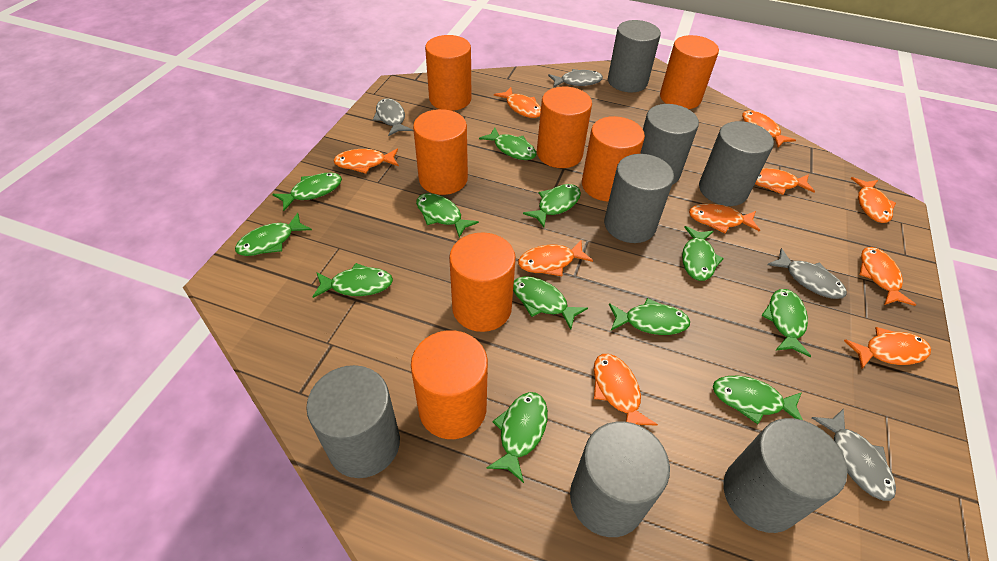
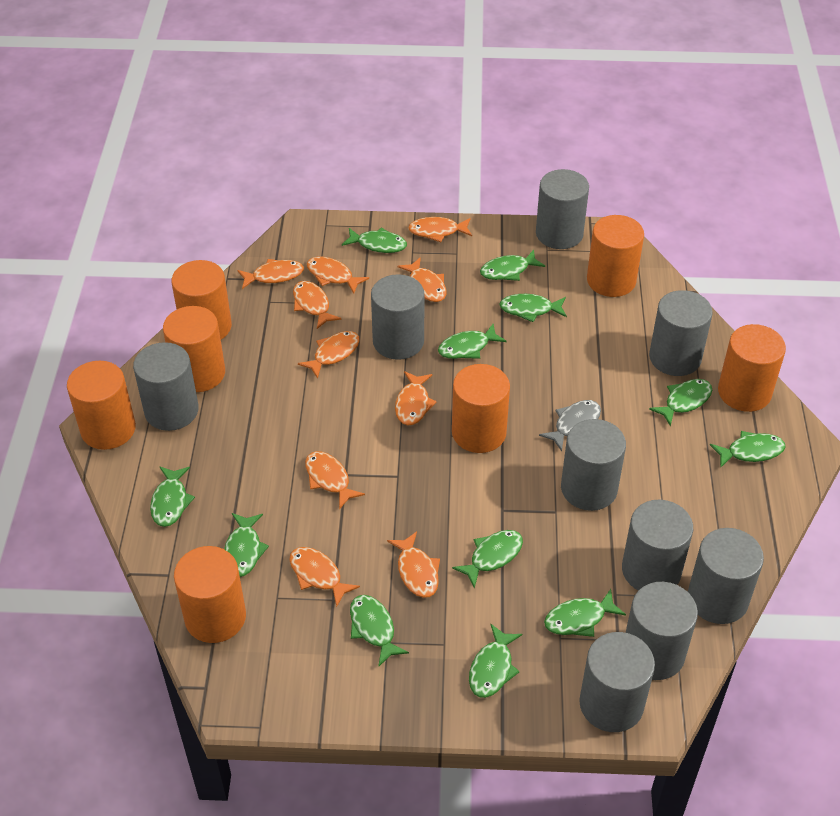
grey cylinder: [306,365,400,478] [570,421,670,537] [604,154,674,243] [608,20,661,92] [640,104,699,185] [699,121,774,206] [724,418,848,533] = 7 -> [133,342,199,431] [371,274,424,360] [536,169,589,249] [561,419,626,511] [579,632,655,732] [622,500,693,591] [626,582,698,680] [649,290,713,376] [688,528,764,624] = 9
grey fish: [373,98,412,136] [548,69,603,88] [767,248,847,299] [812,408,896,501] = 4 -> [539,400,601,451] = 1

